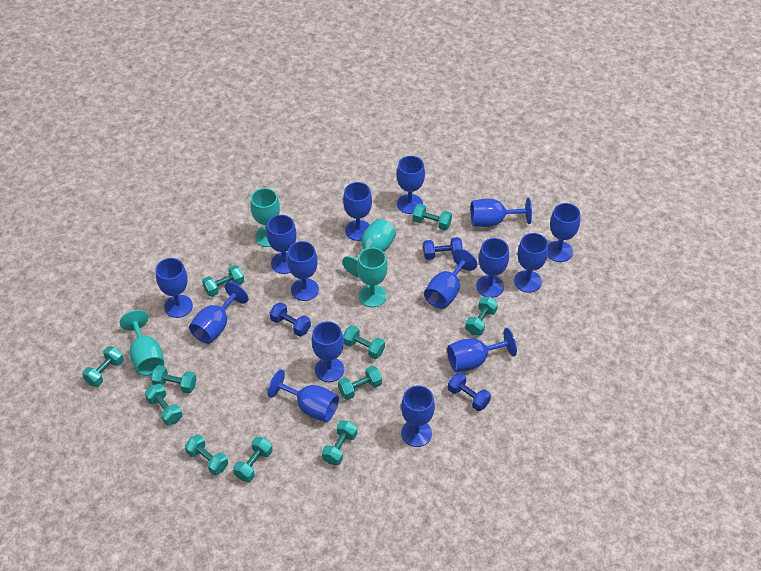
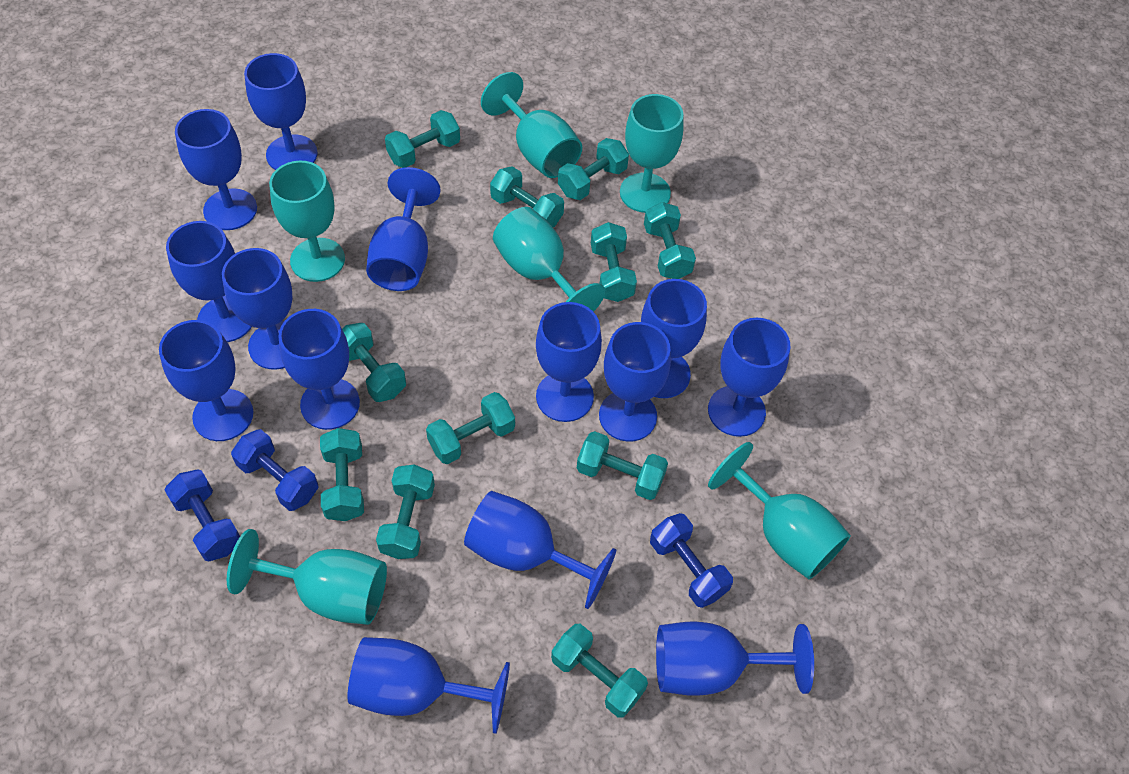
blue goblet: [156,258,193,318] [189,282,249,344] [267,215,297,274] [268,369,339,422] [287,241,319,301] [312,321,344,382] [343,182,372,241] [397,156,425,214] [401,385,435,447] [424,249,477,309] [447,328,517,372] [471,197,532,227] [476,238,509,298] [514,233,548,293] [548,203,580,262] = 15 -> [159,320,253,441] [166,221,252,342] [175,109,257,230] [222,248,292,370] [244,53,318,170] [279,309,360,430] [348,637,510,734] [366,167,441,291] [464,491,616,609] [536,302,602,422] [599,322,671,441] [641,279,707,398] [656,622,814,696] [708,318,790,437] = 14
turquoise goblet: [120,310,164,376] [250,188,280,247] [342,219,396,278] [357,247,388,307] = 4 -> [227,529,387,625] [269,160,345,282] [481,72,582,178] [493,207,605,312] [620,94,684,213] [708,442,851,579] = 6

